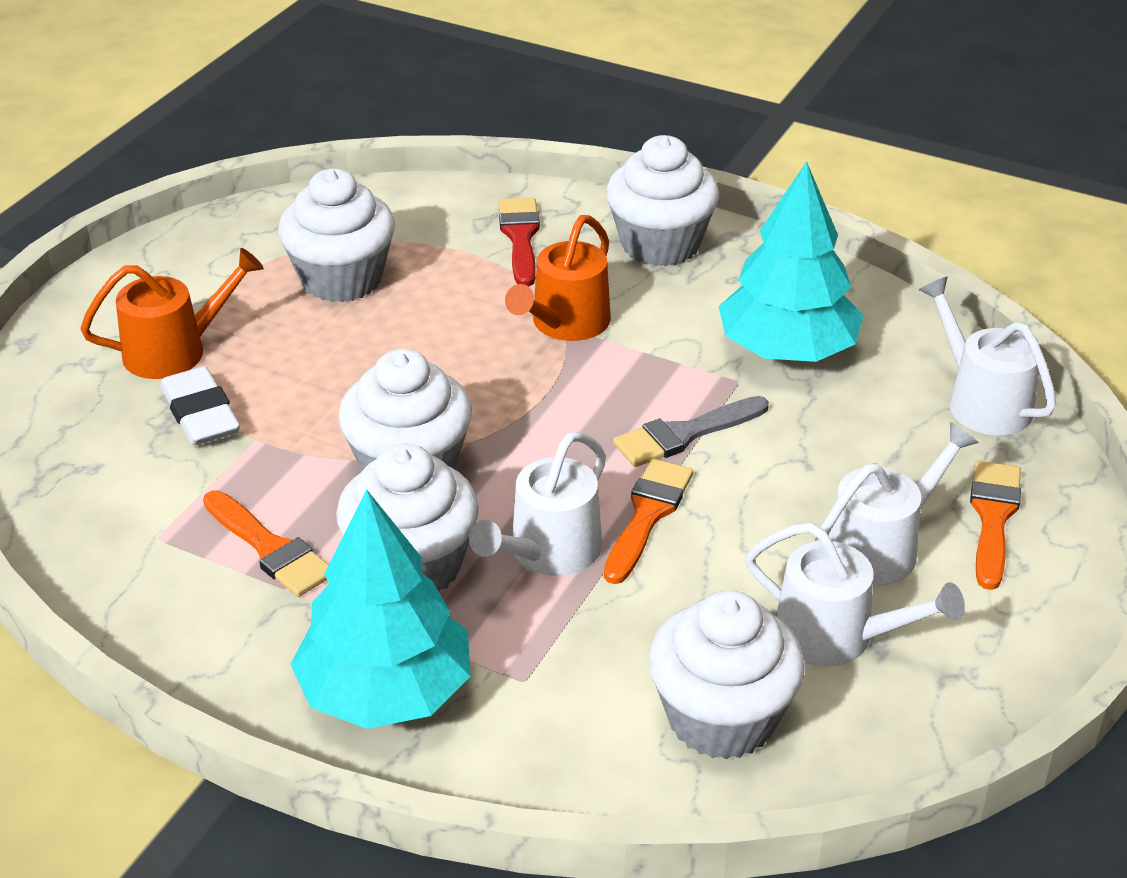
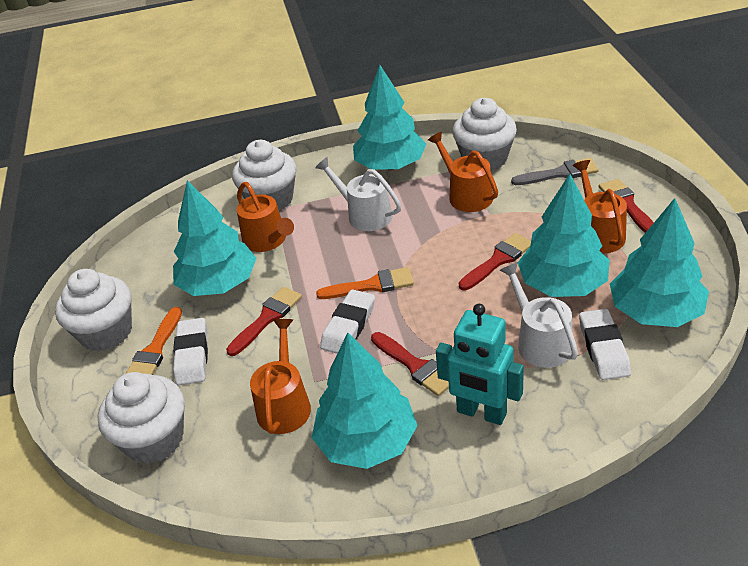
orange brush: [203,490,329,597] [604,459,693,584] [970,461,1021,590] = 3 -> [126,307,182,375] [316,267,414,299] = 2
orange watering can: [80,248,264,379] [505,215,611,341] = 2 -> [237,182,294,252] [250,319,311,434] [428,132,498,212] [573,160,627,253] = 4
red brush: [499,198,540,287] = 1 -> [226,287,302,356] [371,332,449,396] [459,233,531,290] [598,179,654,233] = 4
turquoise robot: none = 0 -> [436,304,524,425] = 1
turquoise tree: [290,490,471,729] [718,161,863,362] = 2 -> [173,180,257,296] [312,333,418,469] [353,65,426,170] [518,174,609,297] [610,198,709,327] = 5
white cupcake: [278,168,395,302] [336,443,479,592] [338,349,472,470] [606,135,720,266] [649,590,805,760] = 5 -> [55,269,132,352] [98,372,185,464] [232,140,296,211] [452,98,517,171] = 4
white eraser: [160,366,240,445] = 1 -> [173,318,208,385] [320,290,375,353] [579,309,631,380] = 3
white watering can: [469,432,606,576] [746,523,965,667] [814,422,979,586] [919,276,1056,435] = 4 -> [315,157,401,231] [500,262,578,368] = 2

